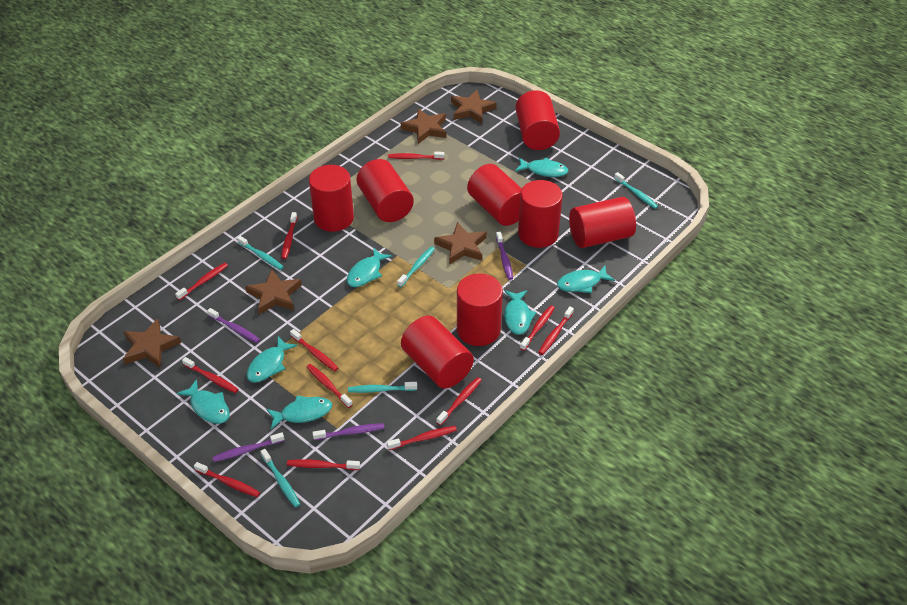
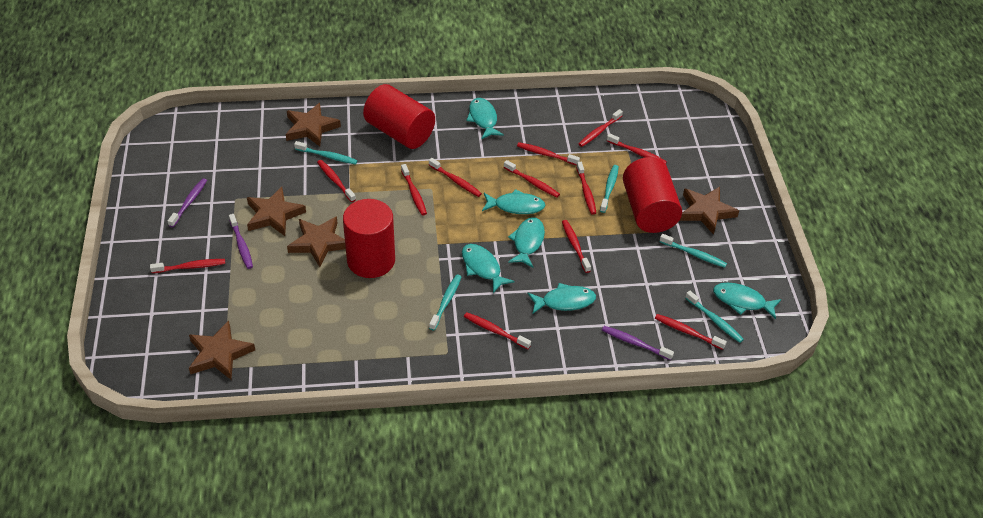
purple toothbrush: [207,308,260,343] [212,432,284,462] [312,423,385,440] [496,232,513,280] = 4 -> [168,178,207,227] [229,214,253,269] [602,326,674,360] = 3
red cylinder: [309,165,354,232] [356,159,414,222] [401,316,474,388] [457,273,503,346] [467,164,522,226] [515,90,560,150] [518,180,563,248] [569,197,636,248] = 8 -> [343,199,395,278] [363,84,435,149] [623,157,682,233] = 3
turquoise fish: [176,379,230,424] [247,336,298,383] [266,396,332,429] [347,247,392,287] [504,290,537,335] [515,157,569,177] [557,266,615,293] = 7 -> [462,244,515,293] [466,98,504,139] [482,189,545,214] [508,218,545,267] [527,283,596,314] [713,283,782,319] = 6

